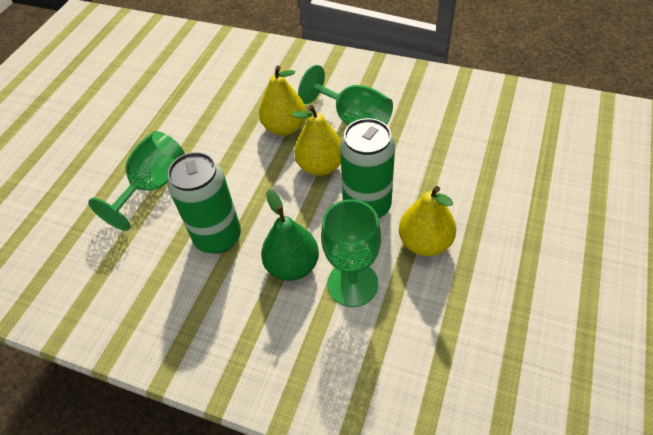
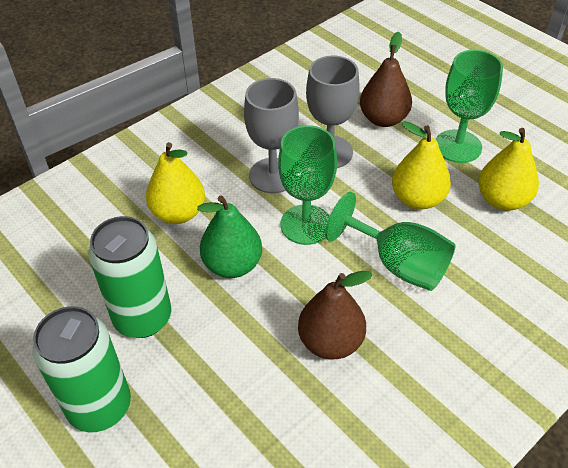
brown pear: none = 0 -> [298,271,373,359] [360,32,412,127] = 2
grey goblet: none = 0 -> [244,78,299,193] [306,55,360,168] = 2

